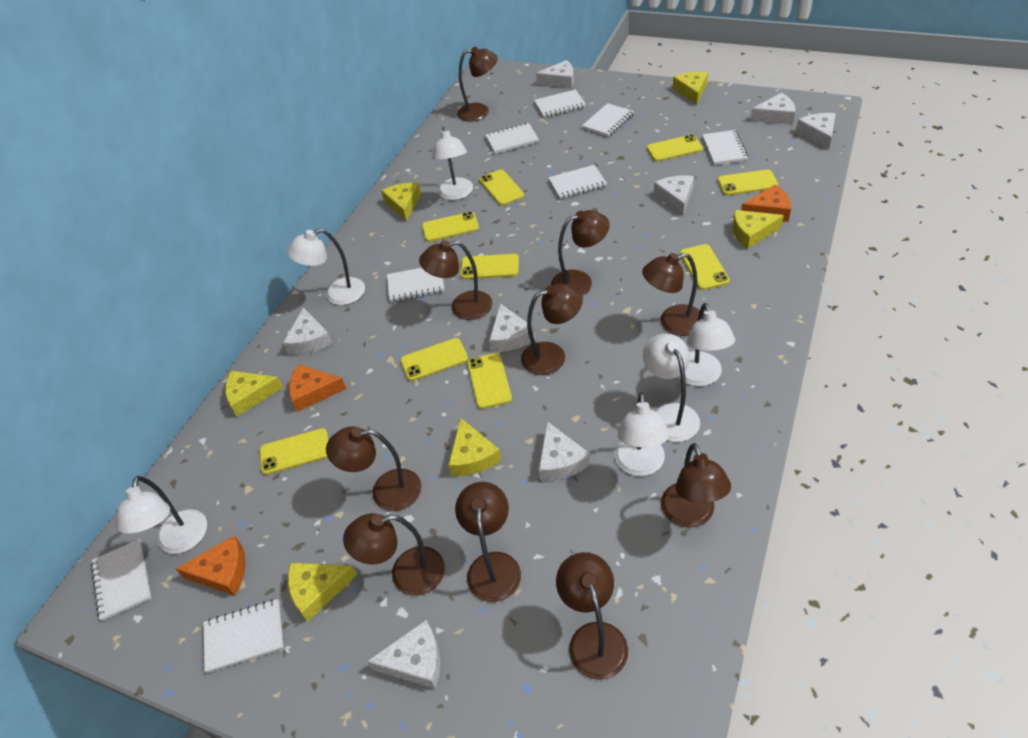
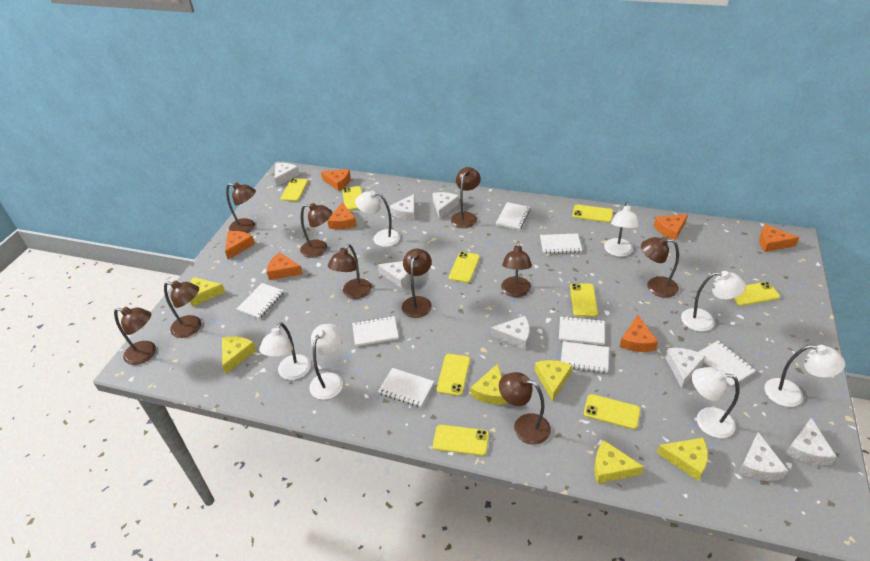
orange cheese: [176,535,245,596] [289,364,346,412] [741,184,791,222] = 3 -> [225,231,255,259] [267,252,303,280] [321,169,351,191] [327,203,357,229] [620,315,658,352] [654,214,688,241] [759,224,800,252] = 7
white lamp: [116,476,207,554] [287,228,365,305] [432,126,473,200] [615,392,669,476] [643,334,700,442] [679,303,735,386] = 6 -> [259,322,311,380] [309,324,343,400] [355,190,400,247] [604,202,640,257] [681,271,746,332] [692,367,739,438] [764,345,845,407] = 7

